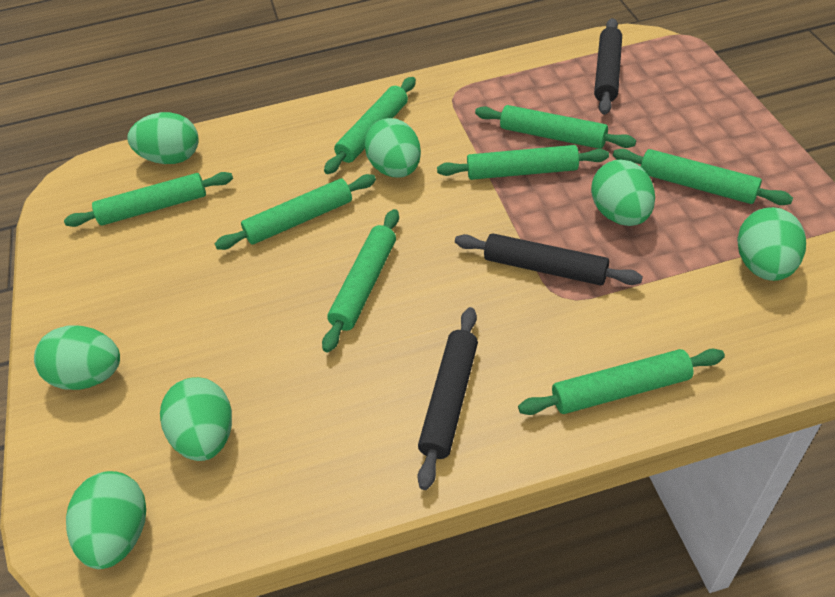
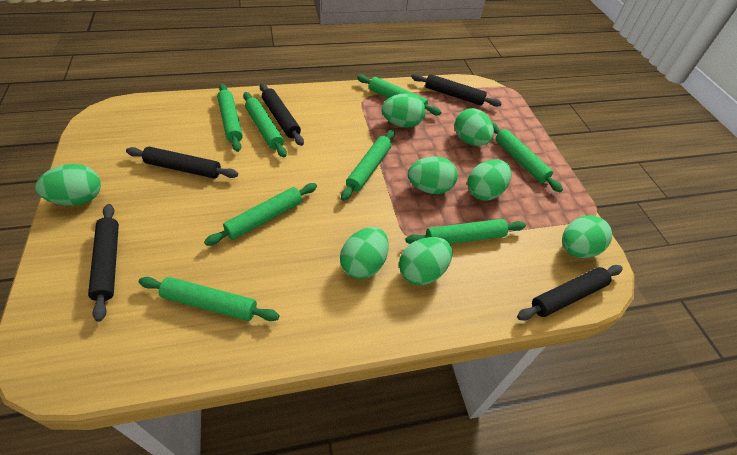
black rolling pin: [417,307,478,490] [455,233,643,286] [594,18,622,115] = 3 -> [88,204,119,322] [126,147,238,179] [260,83,304,146] [411,73,502,107] [517,265,623,320] = 5
green egg: [34,325,120,390] [66,471,146,569] [127,112,198,164] [160,377,232,461] [364,118,421,178] [591,160,655,226] [737,207,806,281] = 7 -> [35,164,101,206] [340,227,389,279] [382,93,426,128] [399,237,453,285] [408,156,458,194] [455,108,494,146] [467,160,512,201] [562,215,612,258] = 8

